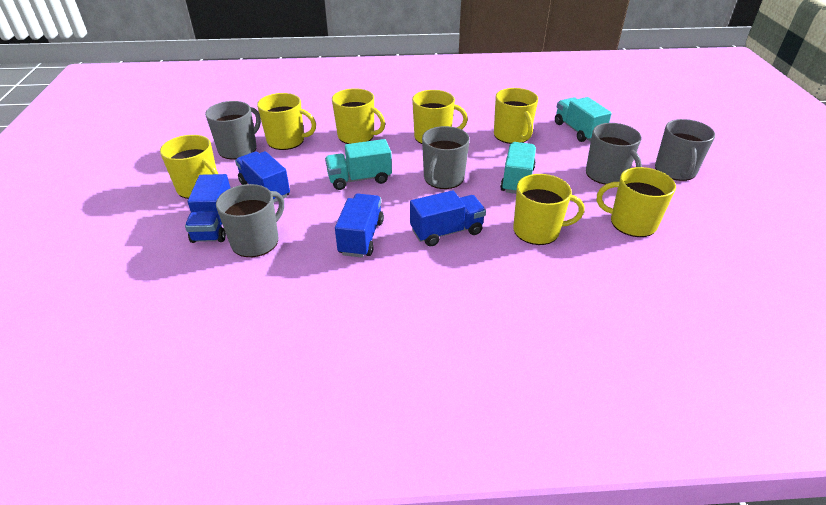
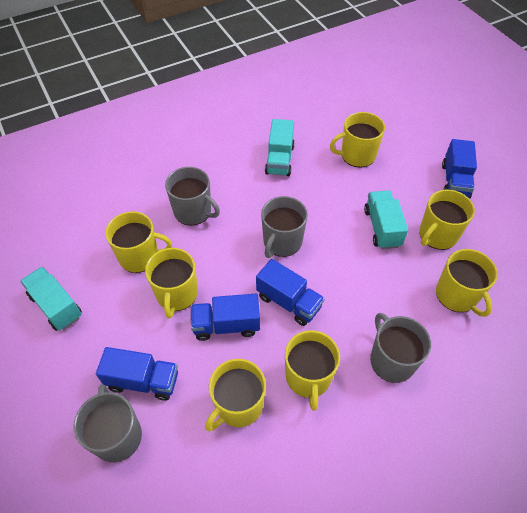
grey mug: [205,101,261,159] [216,184,284,257] [422,126,470,189] [586,123,642,185] [655,119,715,181] = 5 -> [74,384,142,462] [165,167,220,226] [261,196,308,258] [370,313,431,383] = 4

